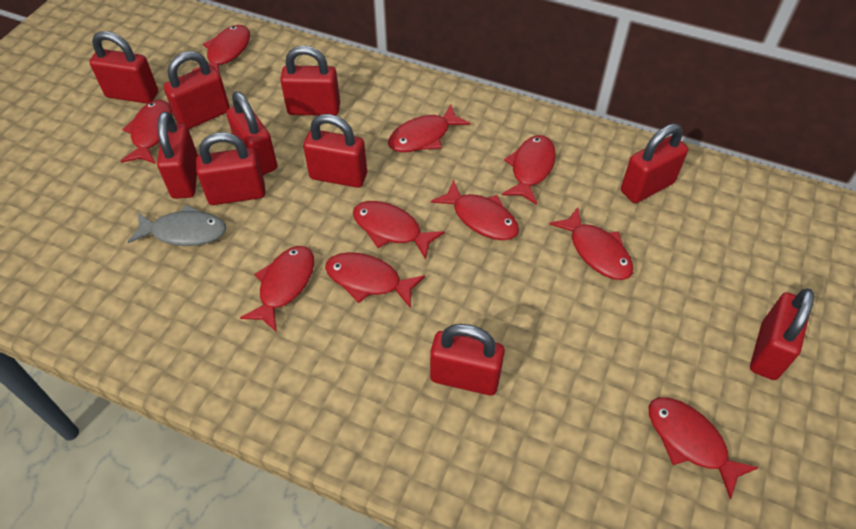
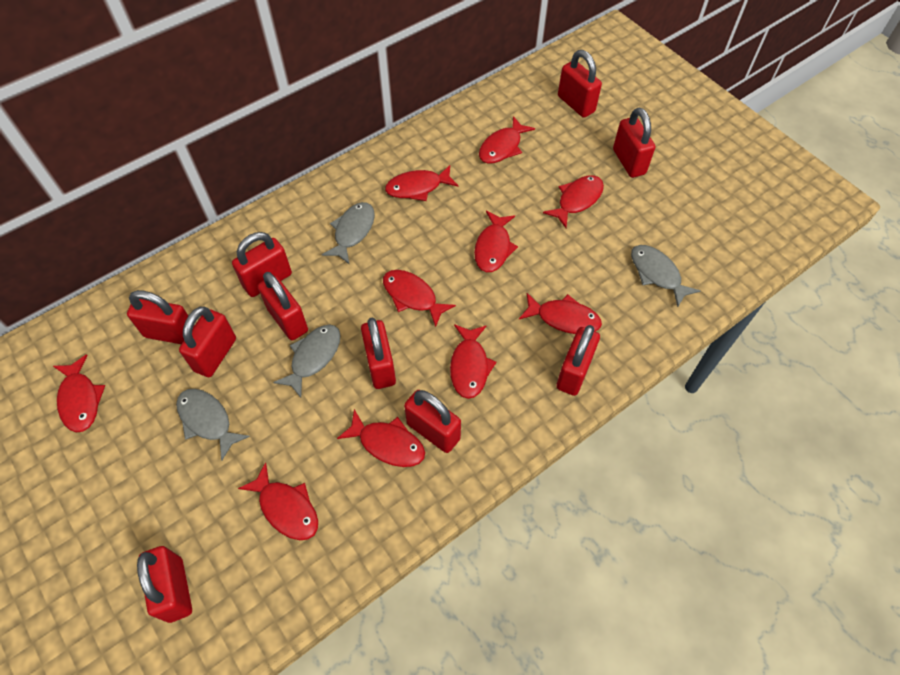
grey fish: [128,204,226,246] = 1 -> [176,389,250,461] [273,324,341,398] [322,202,375,265] [631,245,700,307] = 4

